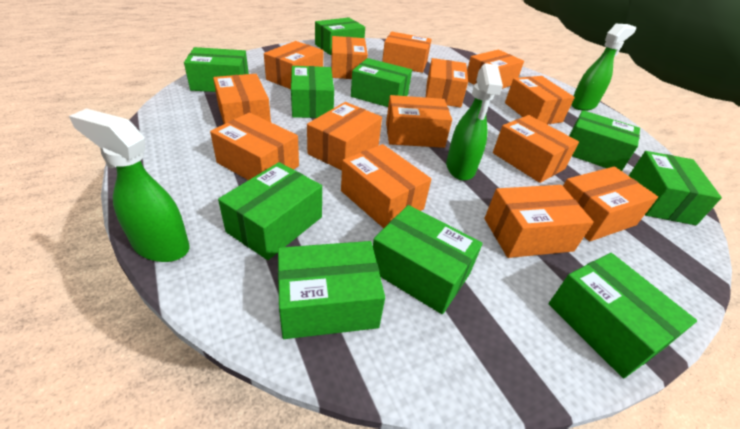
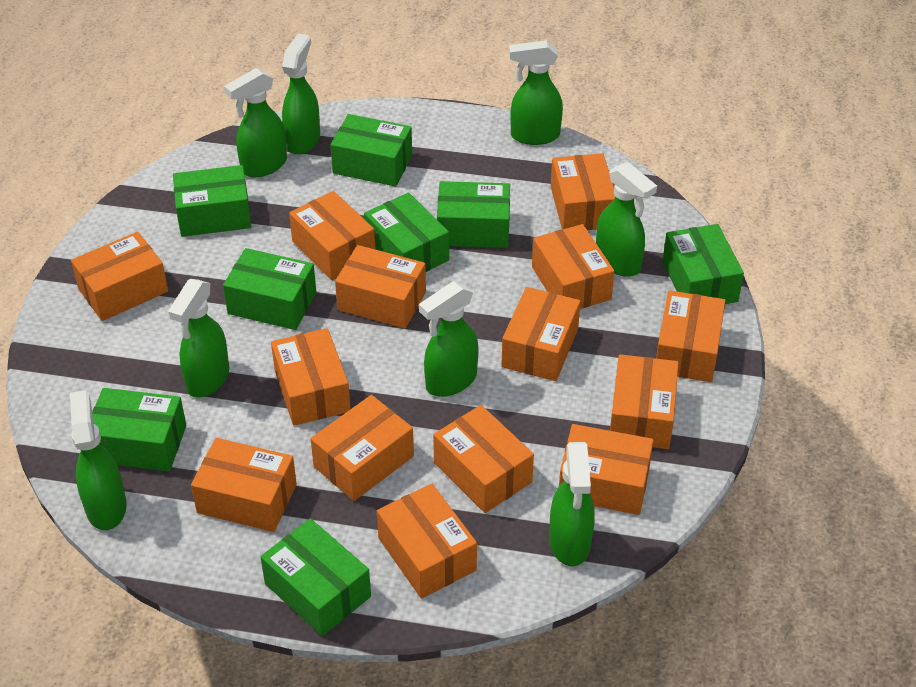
green box: [184,47,249,92] [218,162,322,260] [278,241,385,339] [291,66,334,118] [315,17,365,55] [351,58,412,107] [373,205,483,314] [549,253,697,378] [569,110,640,171] [629,151,722,225] = 10 -> [92,388,186,471] [173,165,252,237] [223,248,316,330] [261,518,371,636] [330,114,412,187] [364,192,449,272] [437,181,510,248] [662,224,744,304] = 8
green spray bottle: [69,108,189,262] [446,63,503,181] [571,24,636,111] = 3 -> [70,390,127,530] [168,279,229,398] [224,68,287,177] [282,34,320,154] [419,281,479,397] [509,40,563,145] [549,442,595,566] [596,162,657,277] = 8

